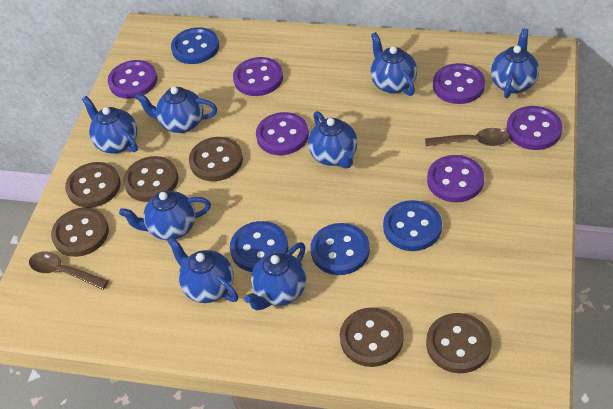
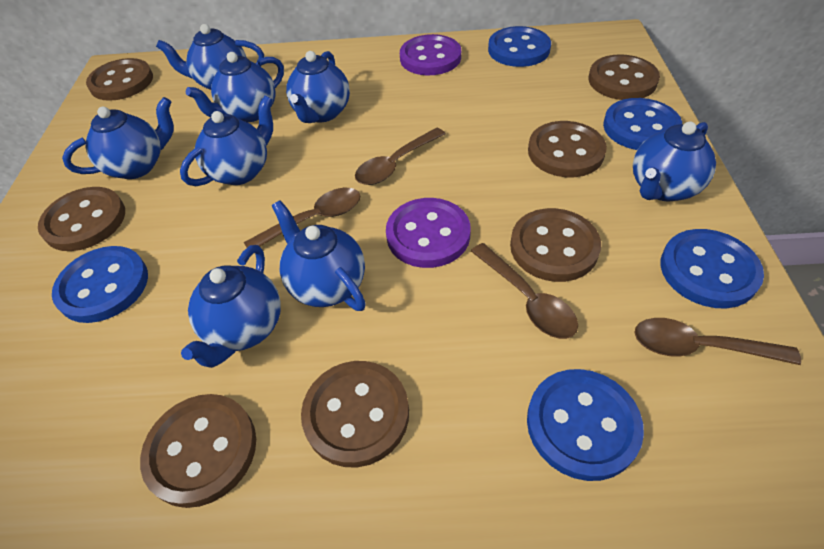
blue button: [171,27,219,64] [230,221,288,272] [311,223,370,275] [383,200,442,251] = 4 -> [52,246,148,323] [488,26,551,67] [527,369,644,481] [603,98,682,150] [660,229,764,309] = 5
brown button: [51,207,109,257] [65,162,121,208] [123,156,178,202] [189,137,243,181] [340,307,404,367] [426,313,492,373] = 6 -> [38,187,125,251] [86,58,153,101] [140,394,256,508] [301,361,409,467] [510,208,601,282] [528,121,607,177] [588,54,660,100] = 7
brown spoon: [29,251,109,290] [425,128,510,146] = 2 -> [244,188,360,247] [355,128,445,185] [471,243,578,339] [635,318,801,365] = 4
purple button: [107,60,158,99] [233,57,283,96] [256,112,309,155] [427,155,484,202] [433,63,485,104] [506,106,563,150] = 6 -> [386,198,471,268] [400,34,461,76] = 2

